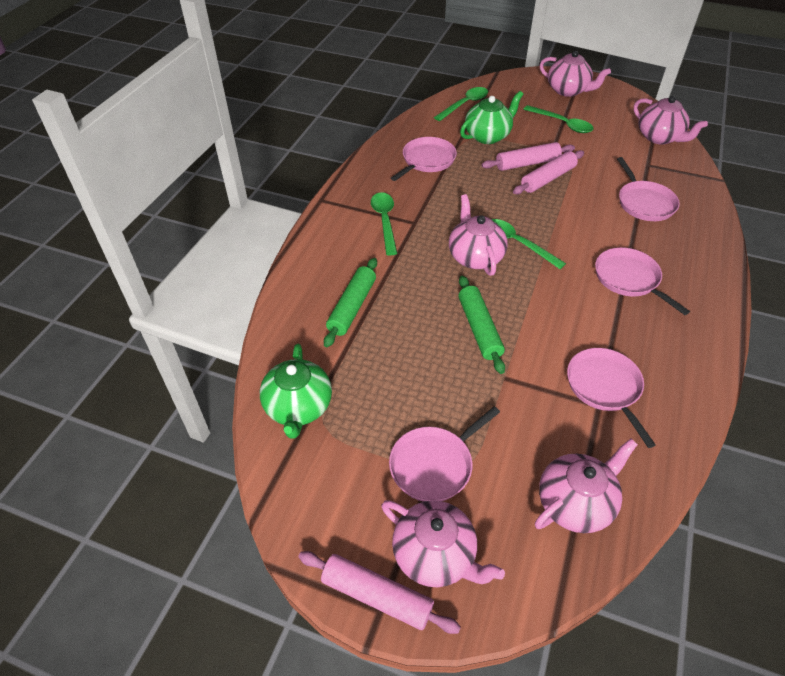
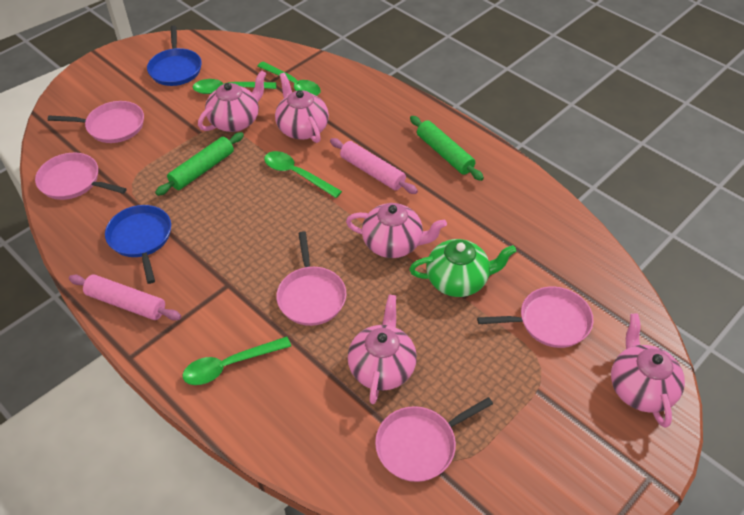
blue pan: none = 0 -> [105,205,171,284] [147,25,202,86] = 2
green teapot: [260,344,332,439] [460,91,523,144] = 2 -> [409,239,516,297] = 1
pink rolling pin: [298,551,461,634] [482,142,575,171] [513,150,584,194] = 3 -> [69,275,181,320] [330,138,418,194] = 2

